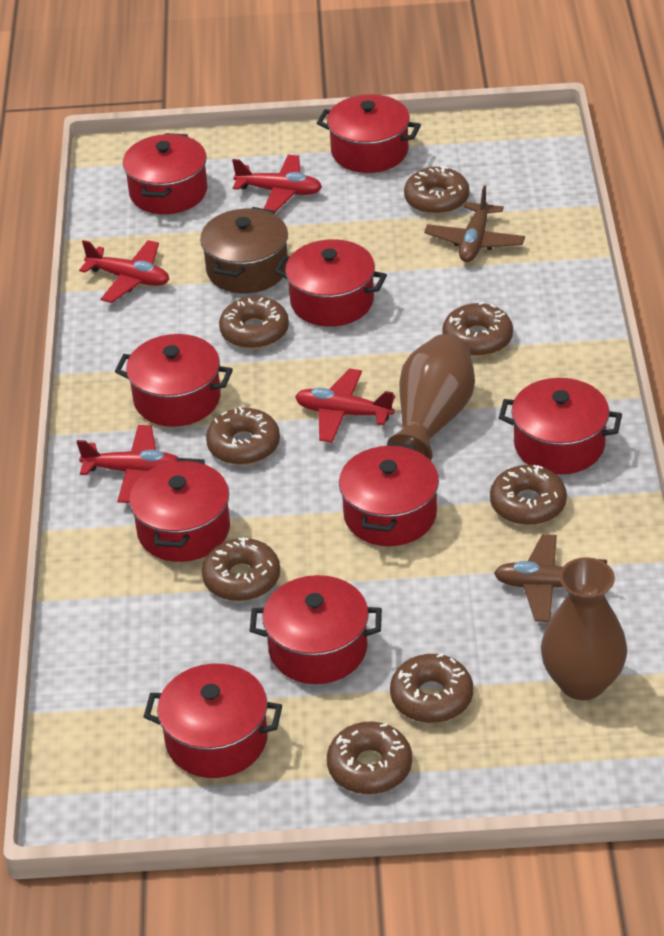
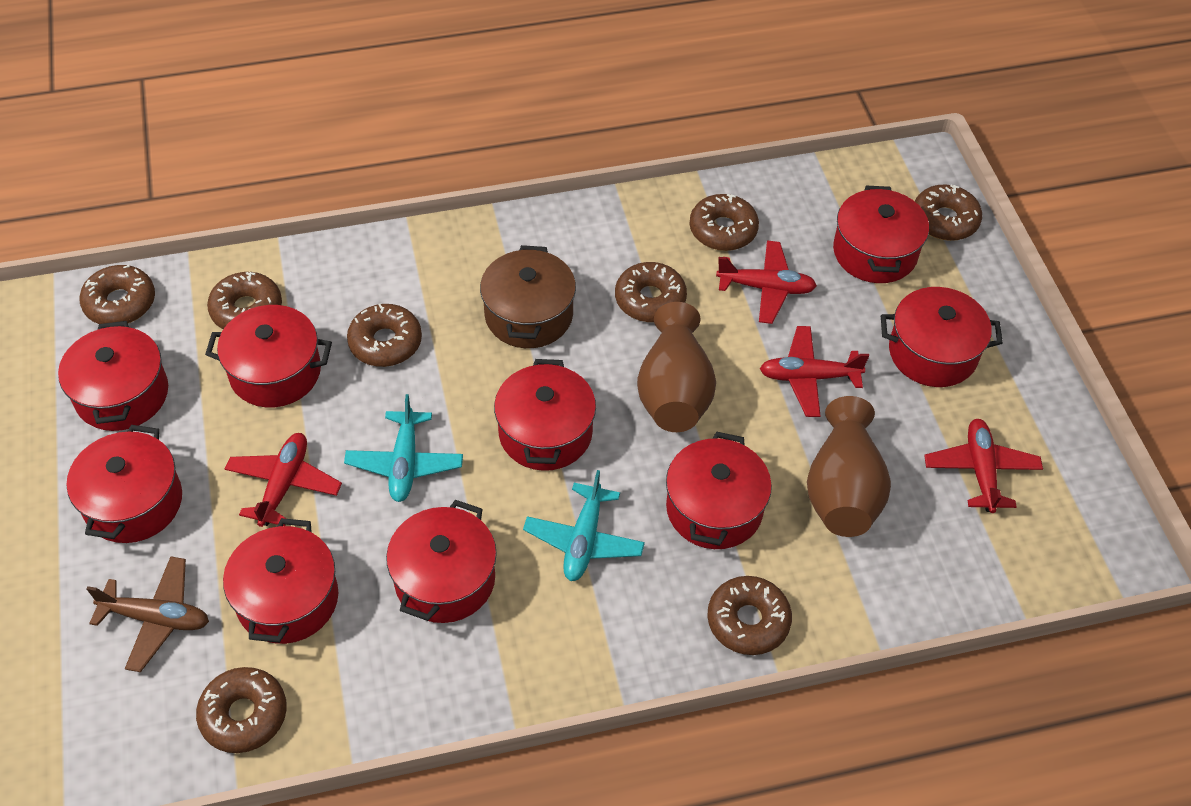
brown plane: [424,185,525,262] [494,534,607,622] = 2 -> [86,556,209,672] = 1
turquoise plane: none = 0 -> [344,394,463,502] [523,470,645,581] = 2

